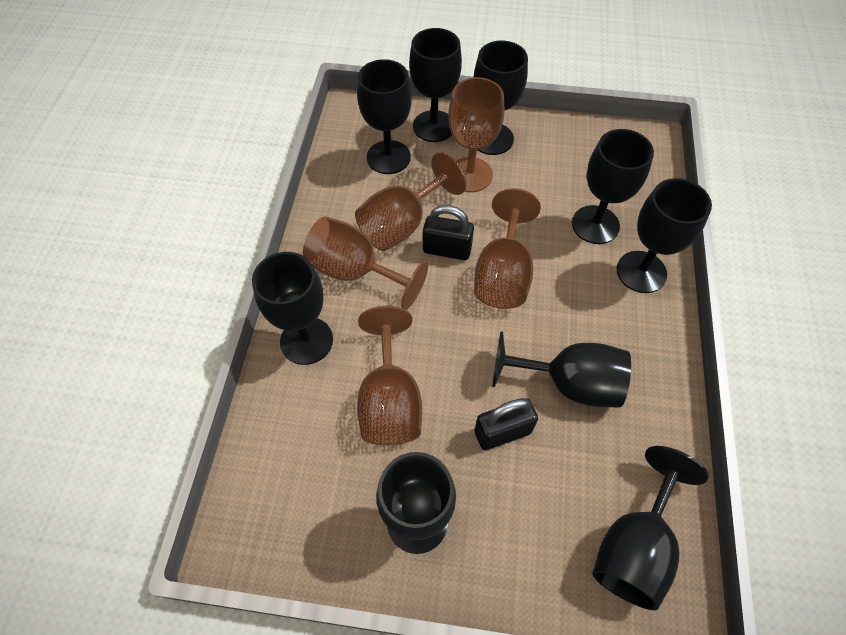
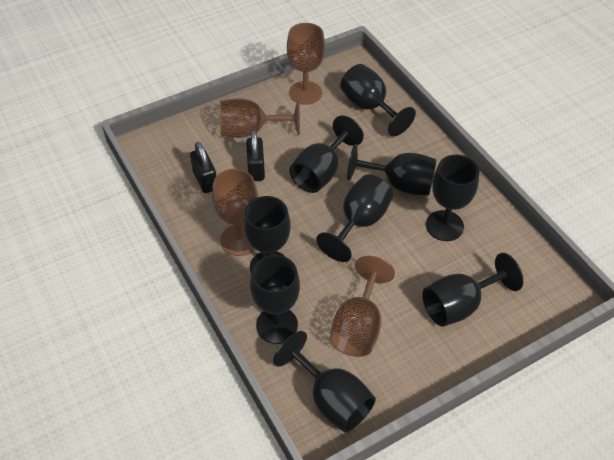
brown goblet: [303,216,428,310] [355,152,467,251] [357,306,422,445] [448,77,504,192] [474,188,541,309] = 5 -> [212,169,258,256] [220,98,300,138] [287,23,325,105] [330,256,395,357] = 4

